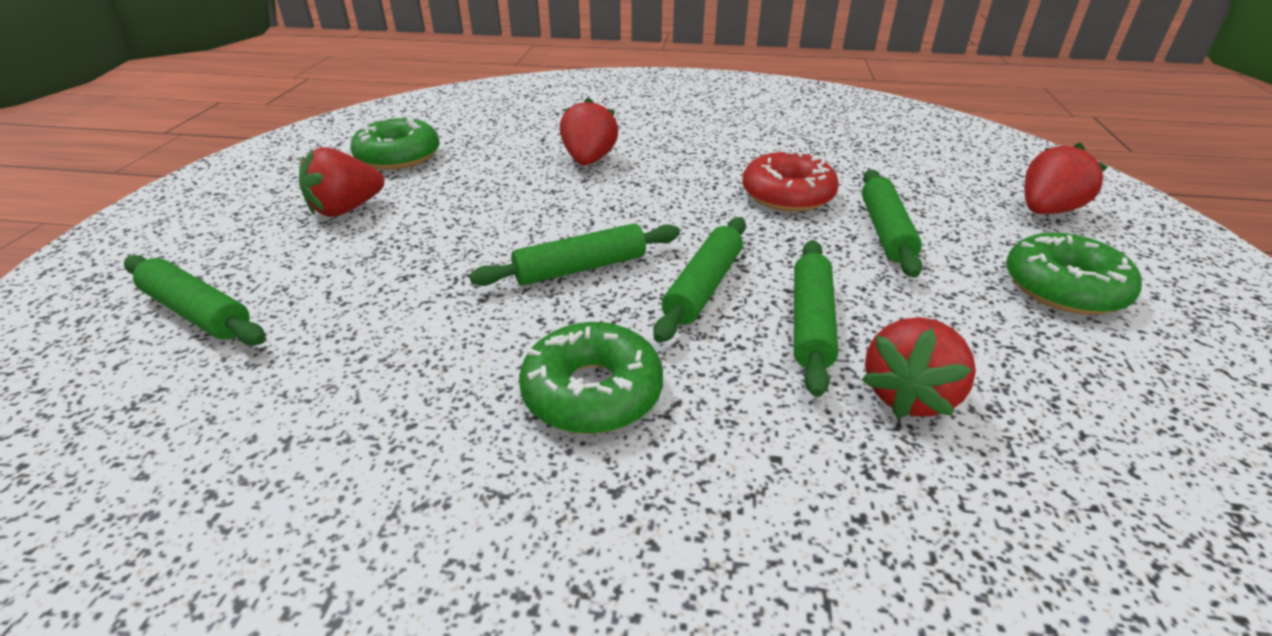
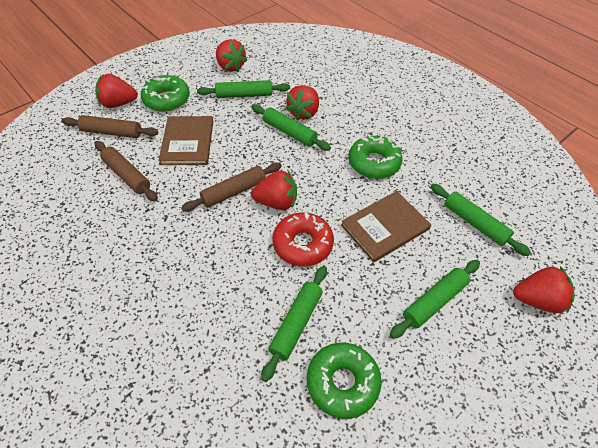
brown book: none = 0 -> [158,116,213,165] [341,191,431,263] = 2
brown rolling pin: none = 0 -> [62,115,158,138] [95,141,158,201] [181,163,282,212] = 3
red strawberry: [299,147,384,217] [560,97,619,165] [862,317,976,419] [1024,142,1107,214] = 4 -> [95,74,138,108] [216,39,247,72] [251,170,297,210] [285,85,319,121] [513,266,575,313] = 5

